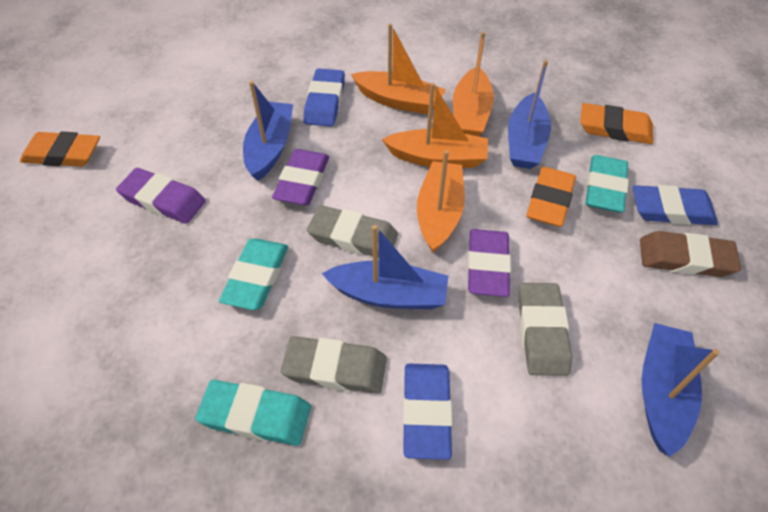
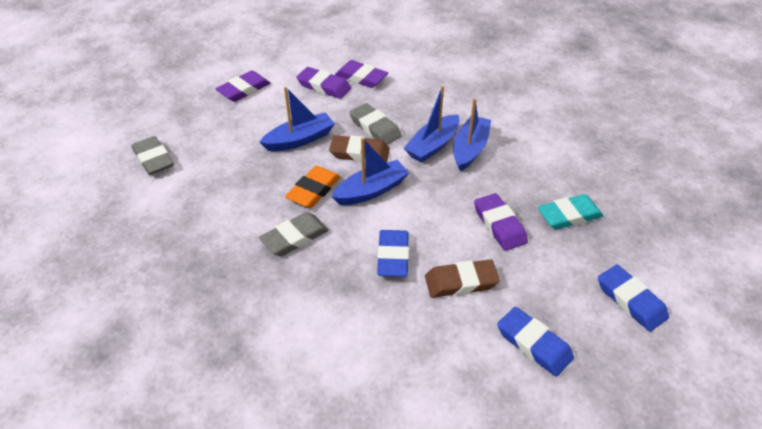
brown eraser: [640,231,741,277] = 1 -> [329,135,390,163] [425,260,500,298] = 2
orange boat: [351,23,446,115] [382,83,488,168] [417,150,465,252] [453,32,494,136] = 4 -> none = 0
orange eraser: [20,131,100,167] [526,167,576,227] [580,103,653,144] = 3 -> [285,166,341,208] = 1
purple eraser: [116,168,206,224] [272,149,329,206] [468,229,511,297] = 3 -> [215,71,271,102] [296,67,351,99] [335,60,388,88] [474,193,528,251] = 4
turquoise eraser: [195,380,311,446] [219,239,288,310] [586,155,629,213] = 3 -> [537,194,603,230] = 1

